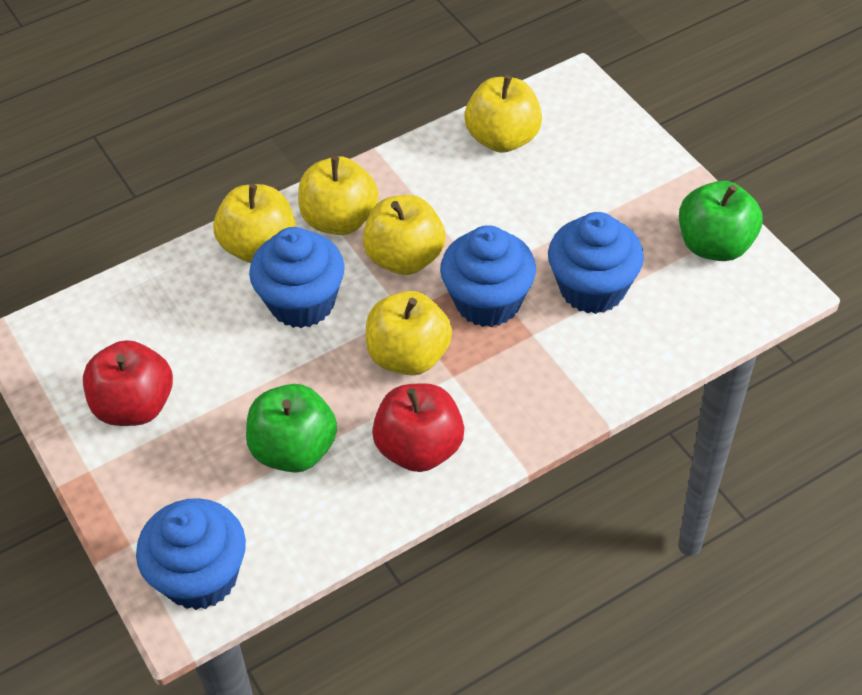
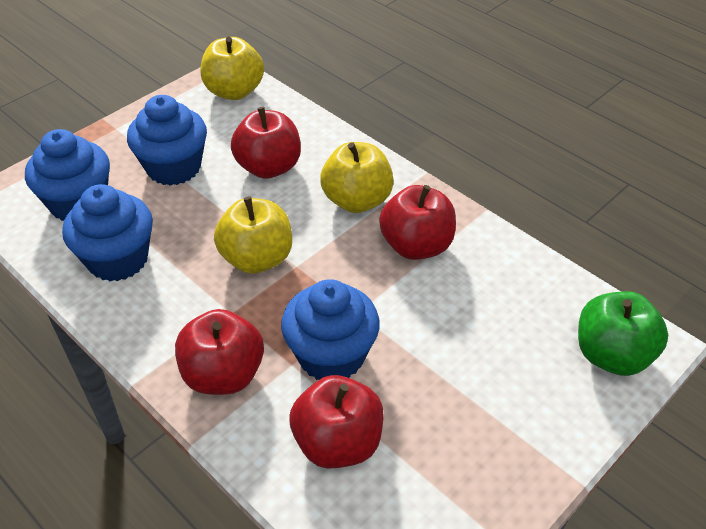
green apple: [246,384,337,473] [679,181,763,261] = 2 -> [578,291,668,376] = 1
red apple: [83,340,173,426] [372,383,464,472] = 2 -> [175,309,264,395] [231,107,301,179] [290,375,384,469] [379,185,456,260] = 4
yellow apple: [213,184,296,263] [298,156,378,235] [363,195,445,275] [366,291,452,375] [464,75,542,153] = 5 -> [200,37,264,100] [214,196,292,274] [320,142,394,213] = 3

